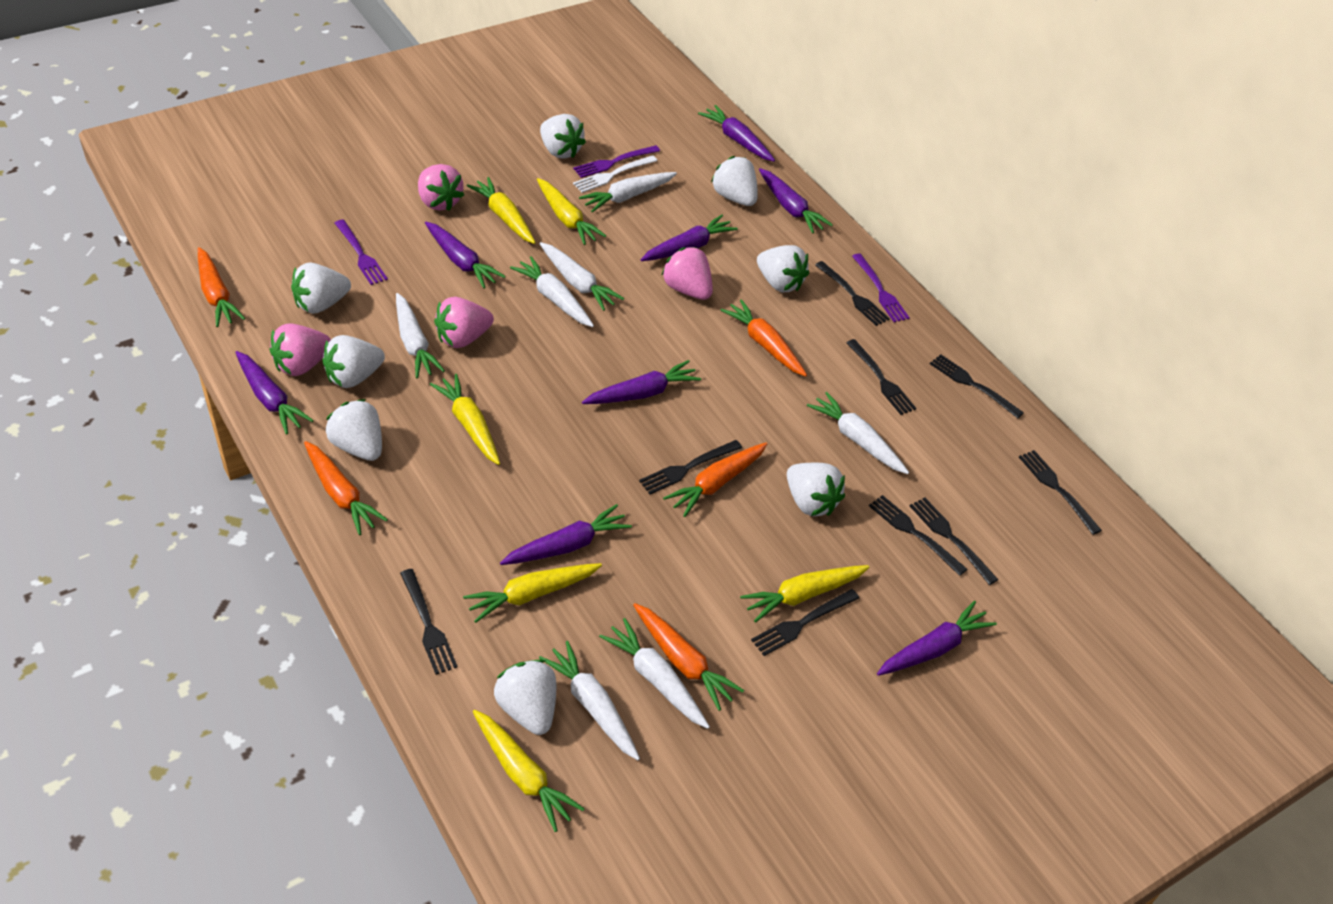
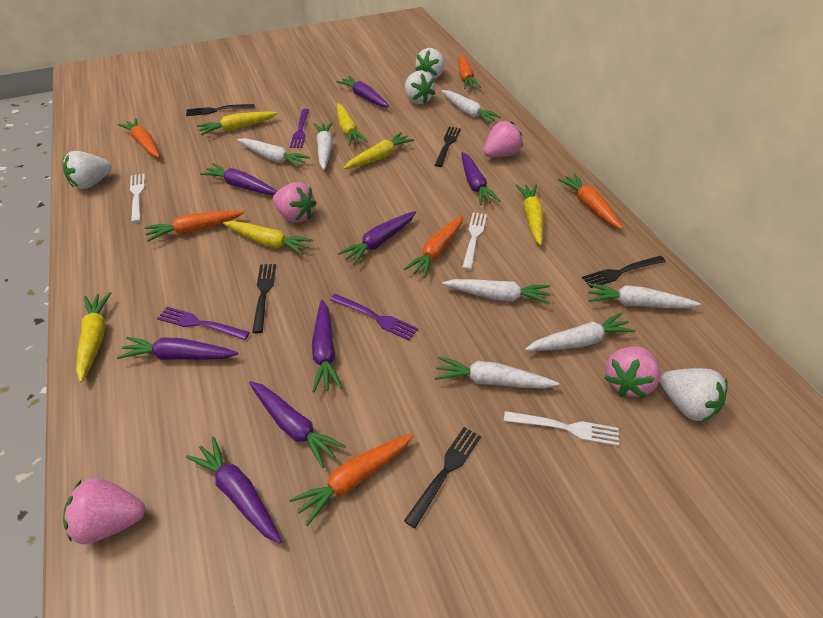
black fork: [400,569,458,675] [639,440,742,494] [751,589,859,656] [815,261,890,326] [846,339,917,415] [869,495,967,576] [910,498,998,585] [930,354,1024,418] [1019,450,1102,535] = 9 -> [186,104,255,116] [252,264,276,333] [404,427,481,528] [435,127,461,167] [582,256,666,288] = 5
orange carrot: [198,247,245,327] [304,441,388,535] [633,603,744,711] [663,443,767,517] [720,299,807,377] = 5 -> [118,118,160,157] [145,211,244,242] [289,433,413,526] [404,215,463,278] [459,54,481,89] [558,174,623,229] = 6
white fork: [573,155,657,193] = 1 -> [130,174,145,223] [462,213,487,270] [504,411,619,446] = 3
white strawberry: [291,262,351,314] [322,335,385,388] [326,399,382,461] [494,660,556,735] [540,114,586,159] [711,156,758,206] [757,245,809,292] [787,463,845,516] = 8 -> [63,151,112,189] [405,71,436,104] [415,48,444,79] [660,368,728,422] = 4

